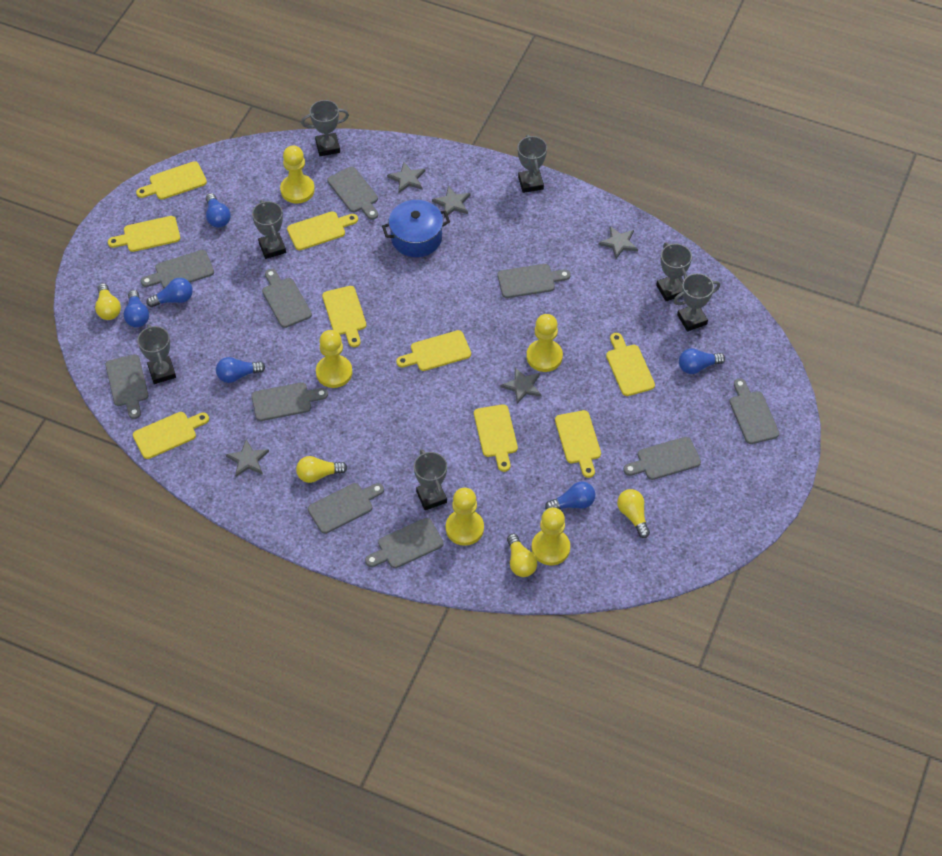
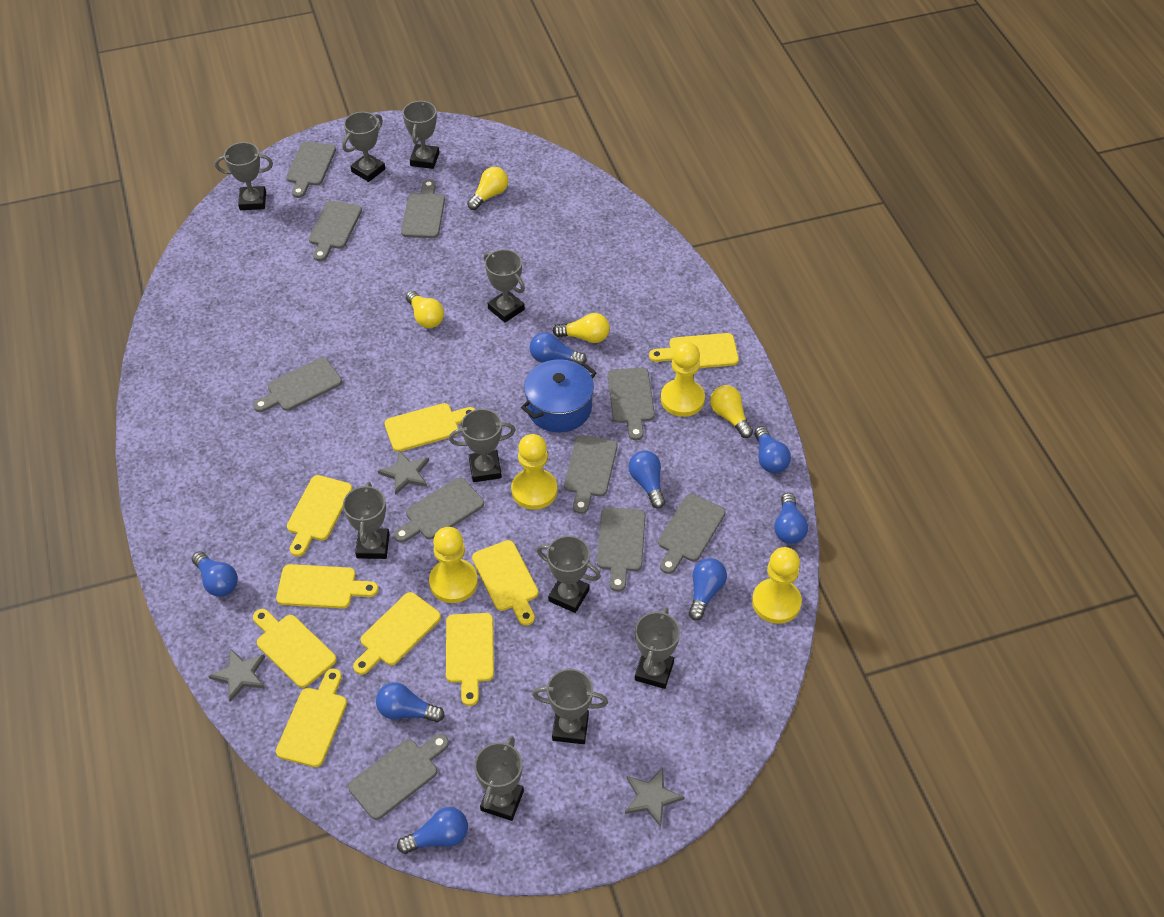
blue light bulb: [124,290,149,327] [146,278,193,307] [206,193,231,227] [216,357,265,383] [545,482,595,510] [679,348,725,374] = 6 -> [192,551,238,597] [376,682,445,722] [397,807,468,854] [530,332,587,364] [629,450,665,509] [689,558,727,620] [754,426,791,473] [774,493,808,544] = 8
grey star: [226,439,269,477] [387,162,425,193] [432,186,470,218] [501,368,542,404] [598,226,638,259] = 5 -> [208,648,265,702] [378,450,429,495] [625,768,684,827] = 3
grey trophy: [137,324,176,384] [252,200,286,259] [301,100,349,156] [414,449,447,510] [517,135,547,193] [656,242,692,301] [673,273,720,332] = 7 -> [215,142,273,210] [342,112,385,182] [343,482,390,559] [402,100,439,169] [449,409,516,482] [474,736,524,821] [484,249,525,323] [532,669,608,744] [537,536,601,613] [635,607,680,689] = 10
yellow pawn: [280,145,315,203] [316,330,352,388] [446,488,484,546] [527,314,563,372] [532,508,570,565] = 5 -> [429,527,478,603] [511,434,557,510] [661,342,705,417] [752,547,802,624] = 4

